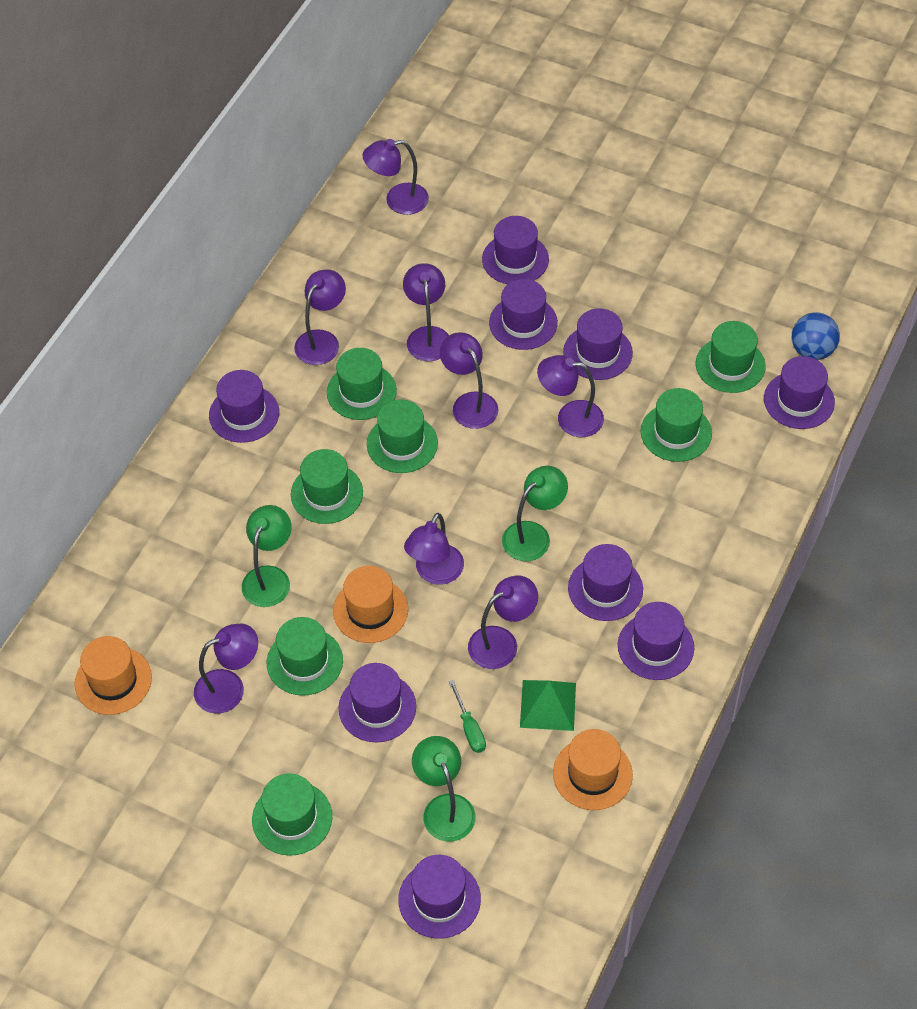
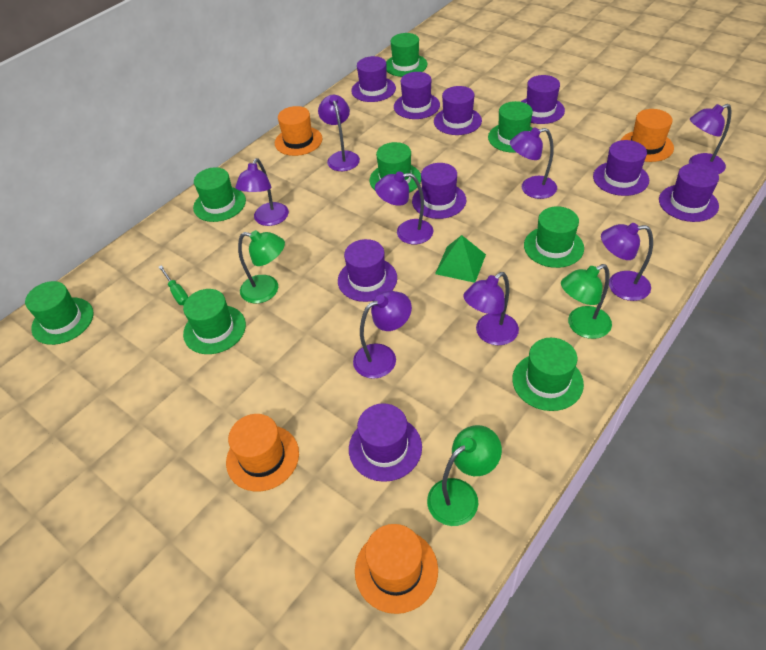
blue ball: [792,312,840,360] = 1 -> none = 0
green hat: [252,773,332,856] [267,617,343,696] [291,449,363,524] [327,348,397,420] [367,400,438,473] [641,388,712,462] [696,321,766,393] = 7 -> [25,281,93,345] [183,289,246,354] [193,167,246,222] [370,142,421,193] [386,33,427,77] [488,101,533,153] [512,338,584,411] [524,206,584,268] = 8
orange hat: [75,636,152,715] [333,566,408,643] [553,729,633,810] = 3 -> [226,414,299,491] [275,106,323,156] [355,524,438,614] [621,109,674,162] = 4

